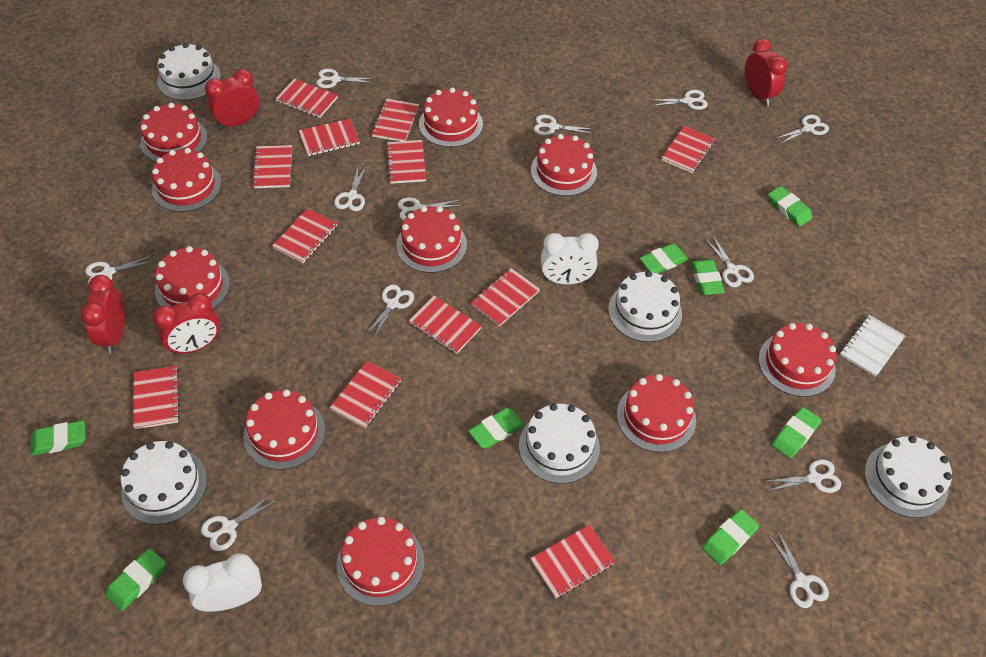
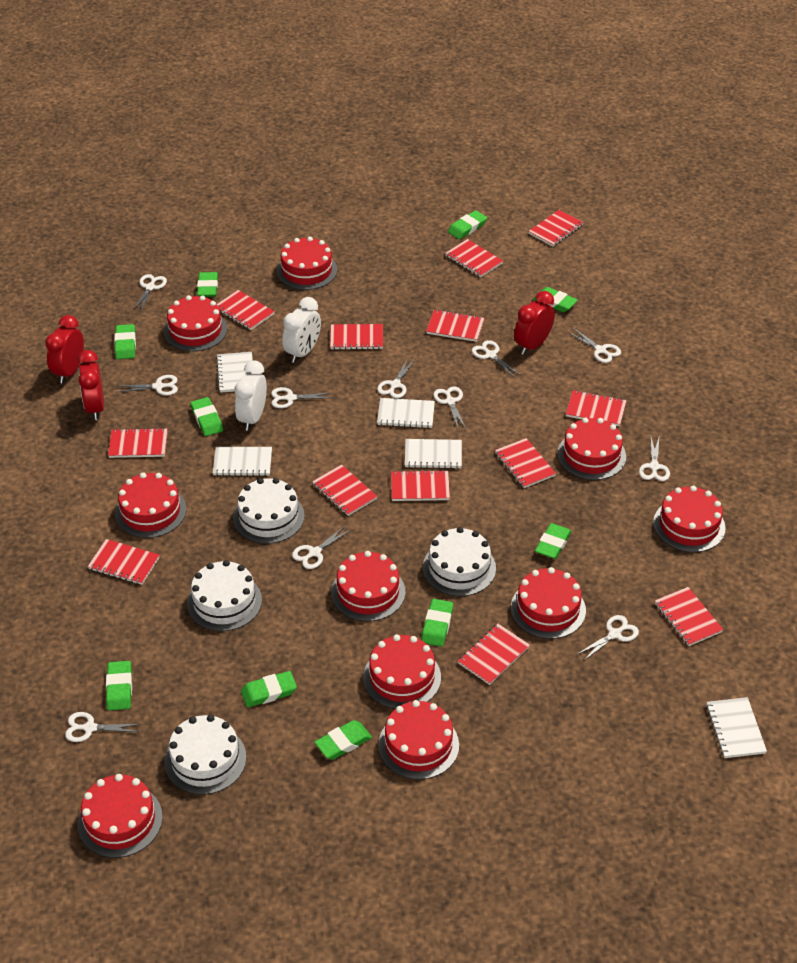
green eraser: [31,420,85,456] [105,548,166,611] [469,408,525,448] [640,243,688,274] [691,260,725,295] [702,509,759,565] [768,186,812,227] [772,407,821,459] = 8 -> [106,661,132,710] [114,324,136,359] [190,397,223,436] [197,272,218,297] [241,671,297,707] [315,720,372,760] [421,599,454,647] [448,210,487,239] [533,287,578,312] [535,523,572,559] = 10
red clock: [80,275,125,353] [153,293,220,355] [205,69,259,129] [745,39,788,106] = 4 -> [45,315,84,384] [78,350,104,420] [514,291,555,355] = 3
red notebook: [133,366,180,429] [252,145,292,188] [272,209,338,263] [275,79,338,118] [299,118,360,156] [330,361,401,428] [372,99,419,141] [386,140,426,184] [409,296,482,354] [471,268,540,326] [530,525,616,599] [661,126,715,174] = 12 -> [88,539,160,585] [108,428,167,458] [217,290,275,330] [312,464,378,516] [330,324,383,350] [391,470,450,501] [426,310,484,342] [445,239,503,277] [458,624,530,685] [495,438,556,488] [529,210,584,246] [566,390,627,426] [655,587,723,646] = 13
white cake: [120,441,207,525] [157,43,221,100] [519,404,600,484] [608,271,682,342] [864,436,952,518] = 5 -> [165,715,246,795] [187,560,262,631] [233,478,305,544] [423,527,496,596] = 4
white notebook: [840,315,905,377] = 1 -> [213,447,272,476] [216,352,253,393] [377,398,435,428] [405,439,462,469] [706,697,767,758] = 5
white scissors: [85,255,155,284] [201,492,278,551] [316,69,375,88] [334,164,367,211] [365,285,414,339] [398,198,463,220] [534,114,592,135] [649,90,708,110] [705,236,754,287] [763,459,841,493] [768,531,829,608] [775,115,829,144] = 12 -> [65,712,142,742] [118,375,178,395] [133,274,167,311] [271,387,333,408] [292,525,352,569] [377,358,415,398] [434,386,466,429] [472,340,521,378] [567,328,621,363] [576,615,639,661] [639,438,670,481] = 11

